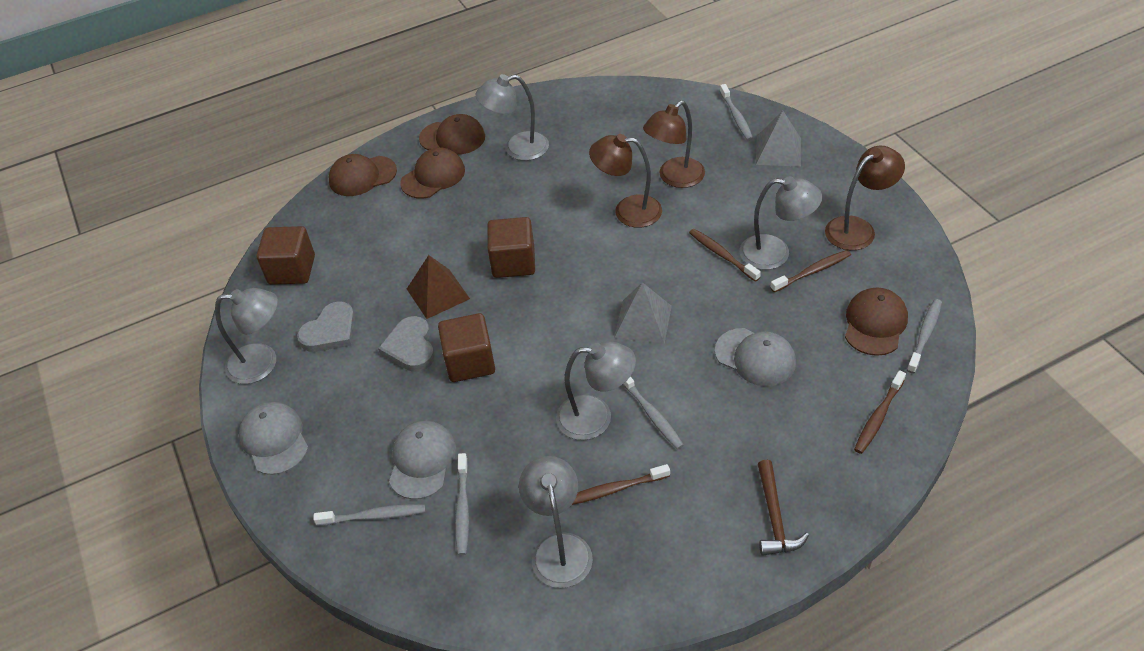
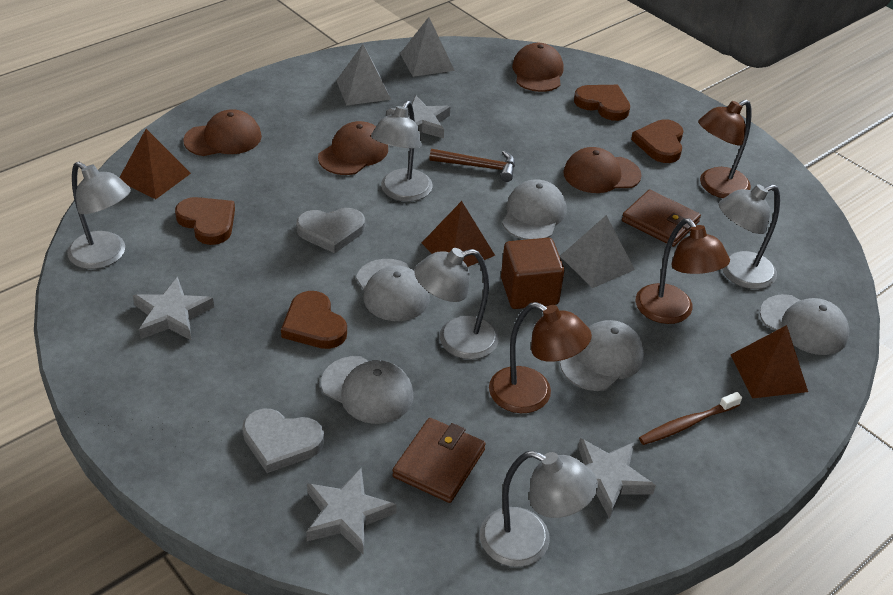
brown cube: [256,226,315,285] [438,313,495,382] [487,217,535,278] = 3 -> [501,238,564,309] = 1
brown heart: none = 0 -> [175,197,235,245] [281,291,347,349] [574,85,630,121] [631,119,684,163] = 4
brown pyramid: [407,255,470,319] = 1 -> [119,129,191,199] [422,201,495,267] [731,325,808,399] = 3
brown toothbrush: [572,464,670,505] [689,229,761,282] [770,250,851,292] [854,370,906,454] = 4 -> [639,392,742,445] = 1
brown wallet: none = 0 -> [392,418,486,503] [622,190,701,247] = 2
grey cap: [239,402,309,475] [389,421,457,500] [715,328,796,386] = 3 -> [321,356,414,424] [356,259,430,321] [502,180,567,240] [560,320,644,391] [760,294,849,355] = 5
grey pyramid: [614,282,672,344] [756,111,801,167] = 2 -> [336,44,391,106] [400,17,455,77] [560,215,635,288] = 3
grey star: none = 0 -> [133,277,214,341] [306,468,397,555] [386,95,450,139] [578,438,656,519] = 4
grey toothbrush: [313,504,426,526] [455,453,469,555] [623,376,684,449] [720,84,753,141] [907,299,942,374] = 5 -> none = 0

